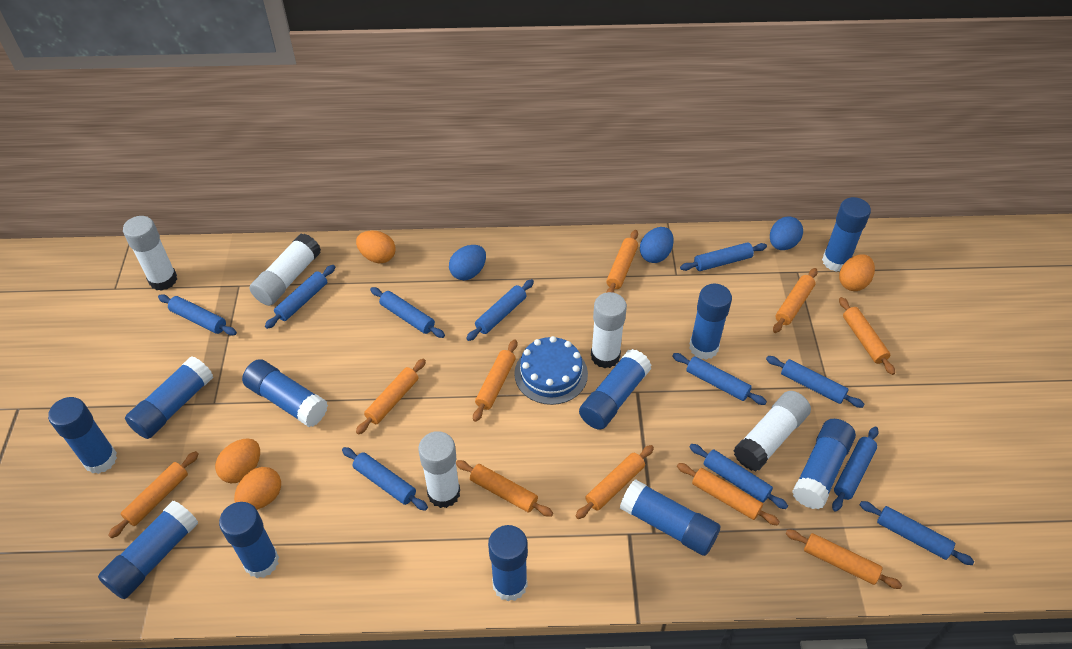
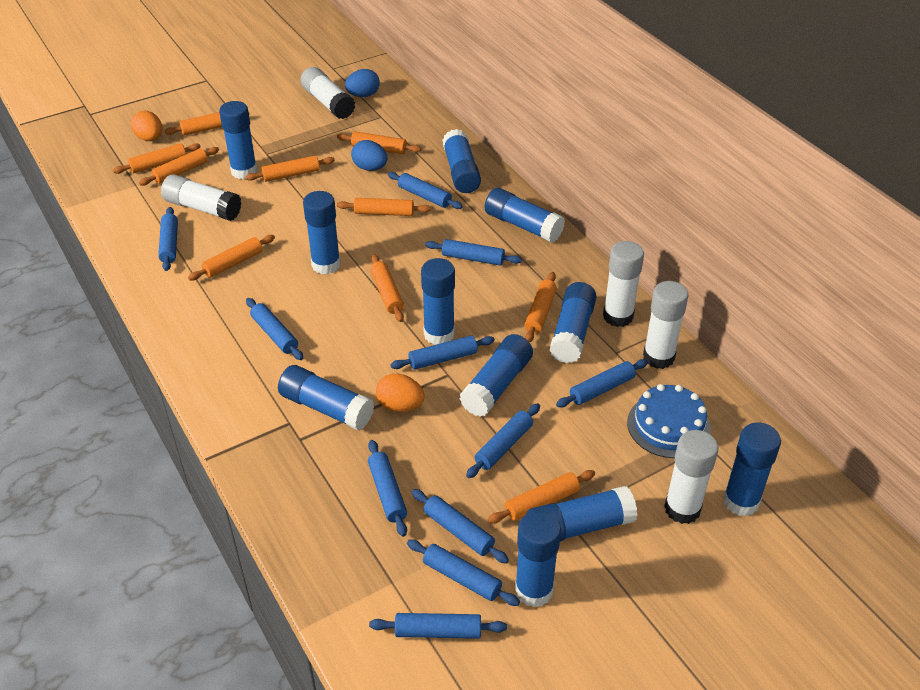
blue egg: [449,245,486,280] [640,227,674,263] [770,216,803,250] = 3 -> [345,69,380,97] [351,140,387,171] = 2
orange egg: [215,438,260,483] [234,467,281,510] [356,231,396,263] [839,254,875,291] = 4 -> [131,111,162,141] [376,374,425,412] = 2

